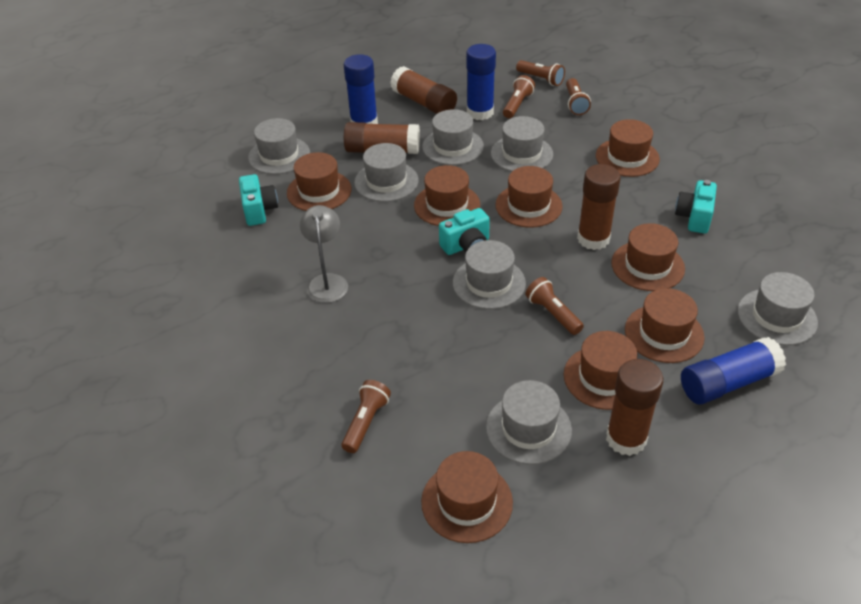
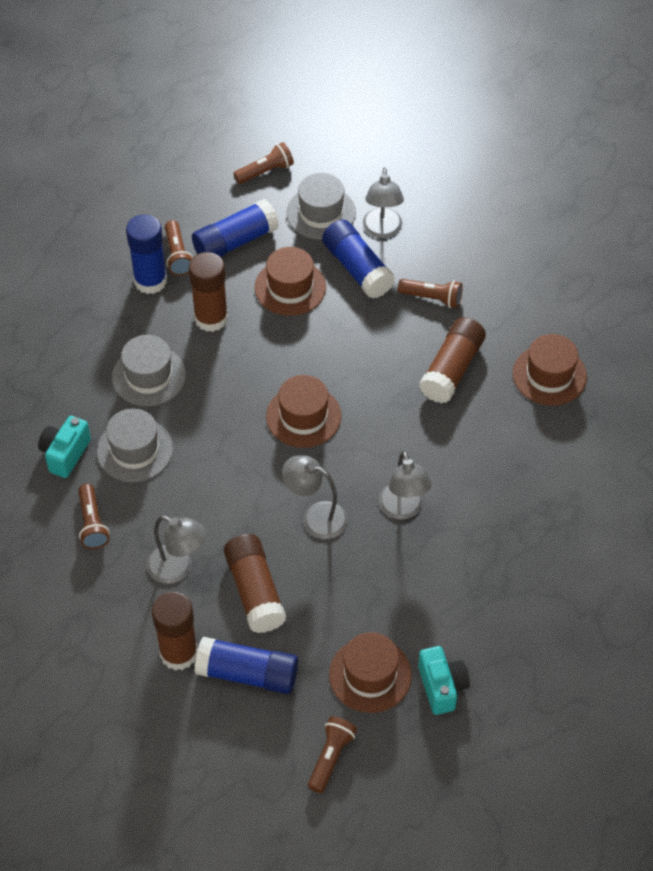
blue glue stick: [344,54,378,124] [466,44,496,120] [681,337,786,405] = 3 -> [126,214,167,294] [192,199,279,257] [194,637,298,694] [322,219,395,299] = 4
brown hat: [287,152,352,211] [414,165,480,226] [421,451,513,543] [495,166,563,228] [564,331,637,410] [596,119,660,177] [611,223,685,291] [625,288,705,363] = 8 -> [255,247,326,316] [266,375,341,448] [329,632,412,713] [513,334,587,406] = 4
grey hat: [248,118,310,174] [354,143,419,202] [422,109,484,165] [453,240,526,309] [486,380,572,465] [491,116,553,172] [737,272,818,346] = 7 -> [97,408,173,482] [112,335,186,406] [287,173,356,240] = 3
grey lamp: [300,205,348,303] = 1 -> [146,516,206,584] [282,455,348,539] [363,167,404,238] [379,451,432,520] = 4
turquoise camera: [239,174,278,226] [439,208,490,255] [675,180,717,234] = 3 -> [38,416,91,478] [418,646,470,715] = 2

